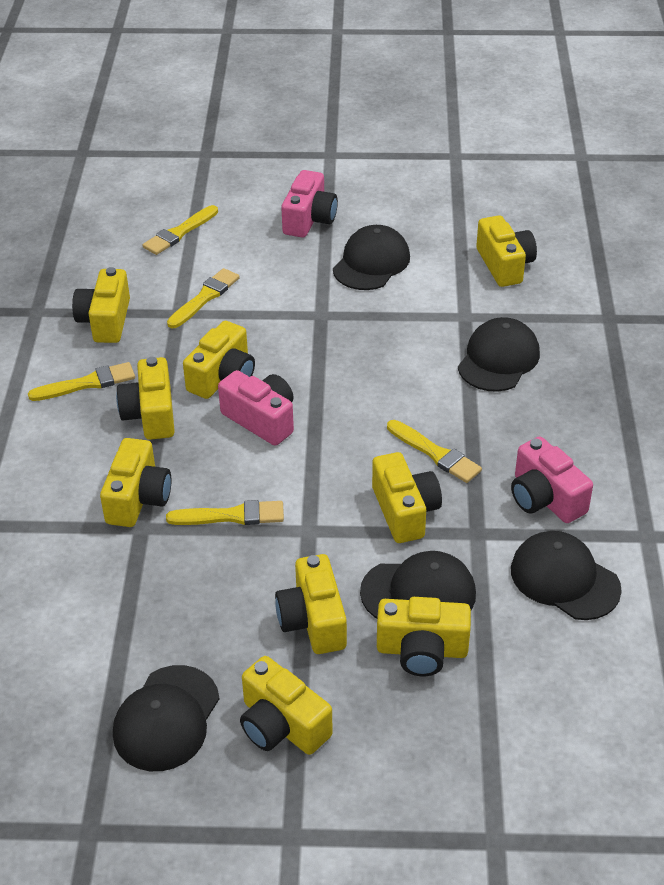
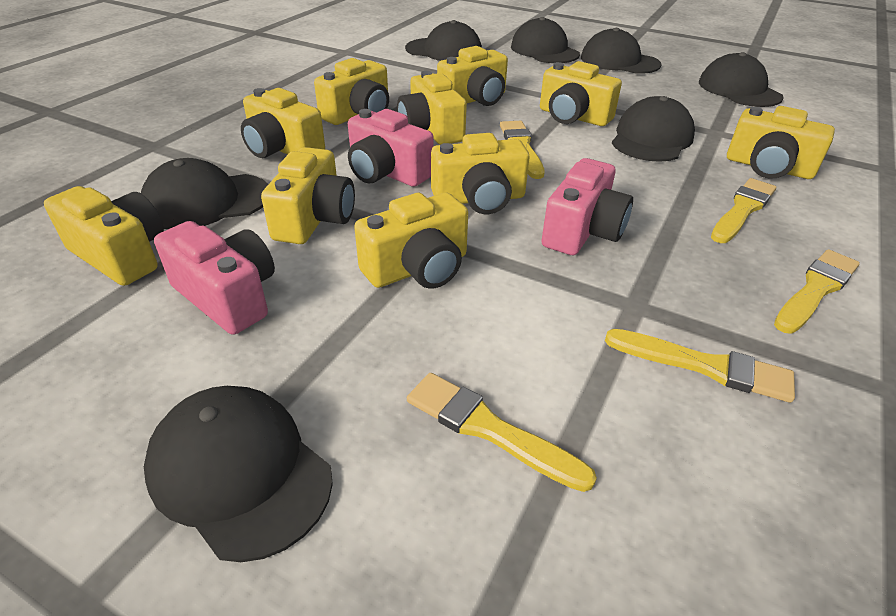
black cap: [113,665,220,771] [333,225,410,290] [360,551,476,618] [458,317,540,392] [511,531,622,620] = 5 -> [141,158,268,229] [144,386,333,562] [405,20,482,61] [511,17,580,63] [581,28,662,74] [612,96,695,162] [699,52,784,107] = 7
yellow camera: [72,267,130,343] [100,438,171,527] [116,357,175,440] [183,321,255,399] [240,656,333,755] [275,554,347,654] [372,452,442,543] [377,597,471,676] [476,215,537,287] = 9 -> [44,186,164,286] [241,88,325,158] [261,147,355,244] [314,58,389,125] [354,193,468,289] [397,71,467,145] [431,133,530,214] [437,46,508,106] [540,61,622,126] [727,106,835,179] = 10

